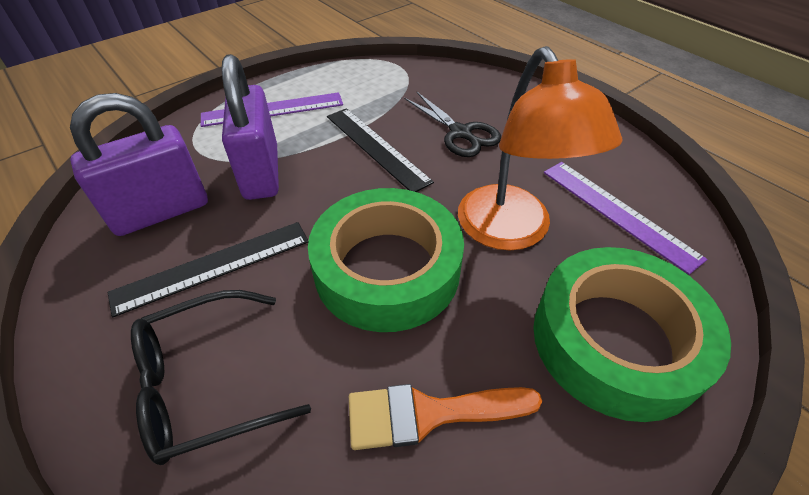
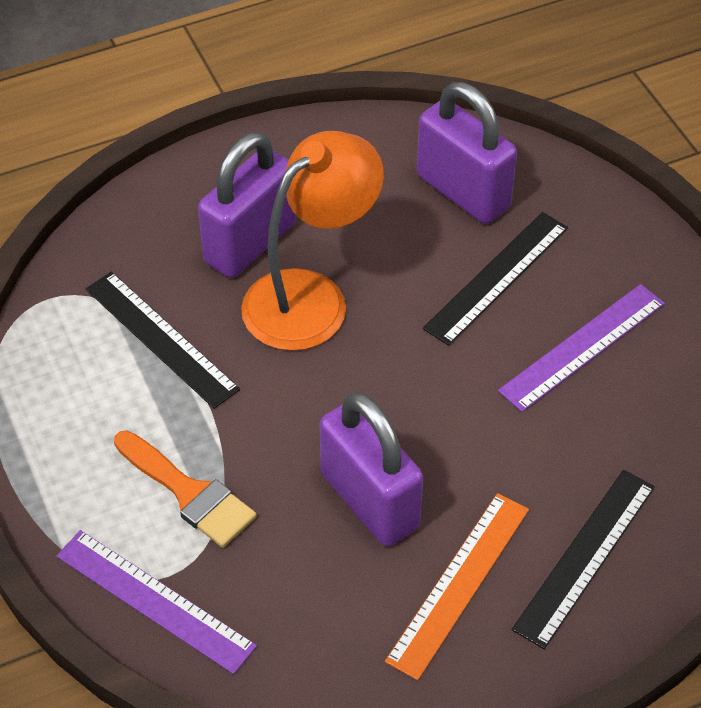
black glasses: [131,290,311,465] = 1 -> none = 0
black ruler: [107,222,309,317] [327,108,434,192] = 2 -> [86,272,240,409] [423,212,568,346] [512,470,655,649] = 3
black scissors: [404,91,501,157] = 1 -> none = 0
green tape: [308,188,464,332] [533,247,731,422] = 2 -> none = 0
orange ruler: none = 0 -> [385,493,529,680] = 1
purple padlock: [70,93,208,236] [222,54,279,200] = 2 -> [198,132,296,278] [320,392,423,546] [417,82,517,224] = 3

